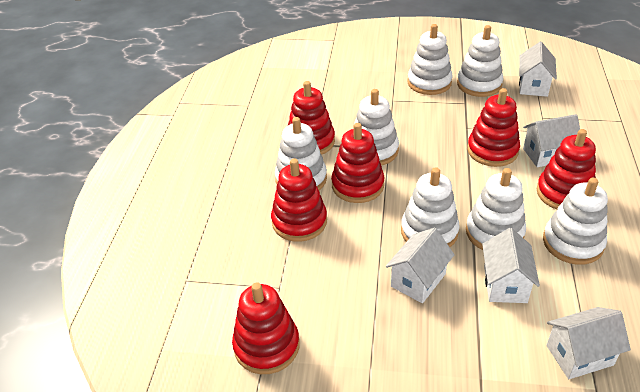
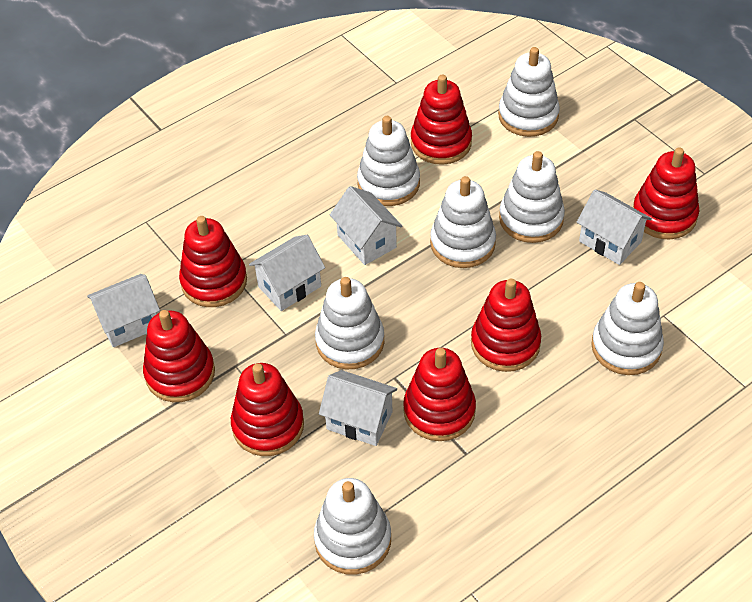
red stacking toy: [232,282,300,374] [271,158,327,242] [288,81,335,155] [331,123,384,203] [467,88,520,167] [537,129,596,210] = 6 -> [143,310,215,402] [179,216,247,307] [231,363,304,456] [403,348,476,441] [411,75,472,165] [471,279,541,372] [633,147,699,239] = 7

